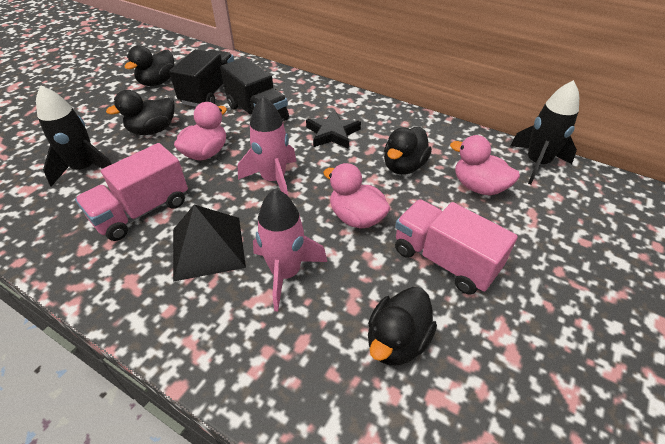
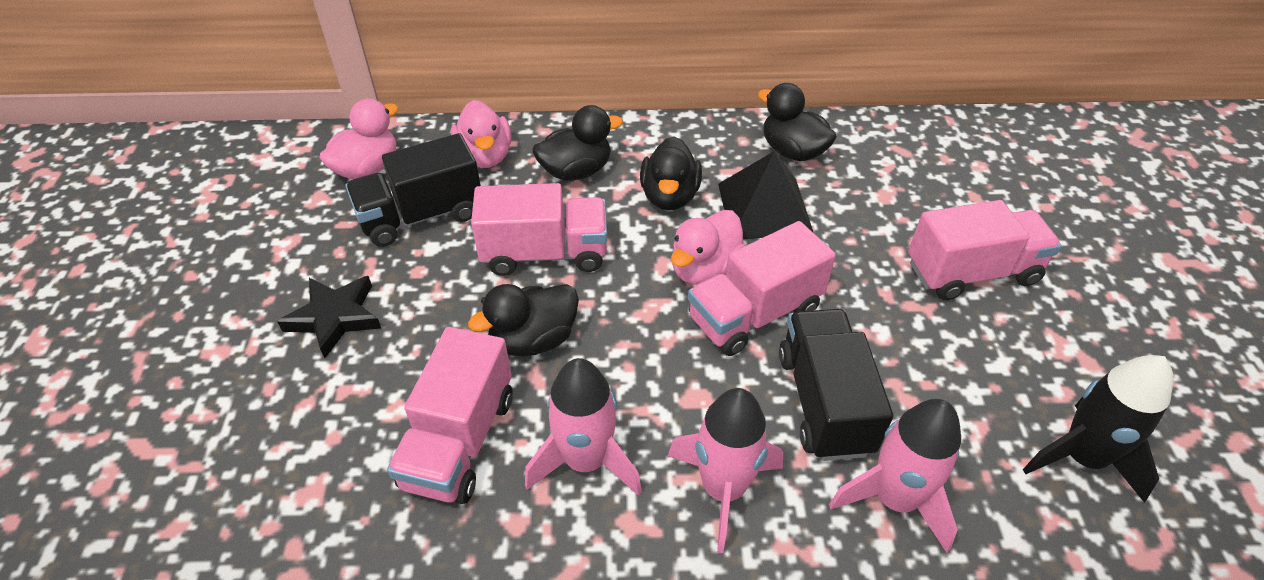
black rocket: [36,86,112,187] [510,80,579,184] = 2 -> [1023,355,1173,503] = 1
pink rocket: [238,96,297,196] [253,189,327,312] = 2 -> [525,358,642,496] [668,388,783,553] [829,399,961,553] = 3
pink truck: [75,143,188,241] [395,199,518,295] = 2 -> [387,327,513,504] [471,183,607,276] [688,221,836,356] [908,200,1062,300] = 4

